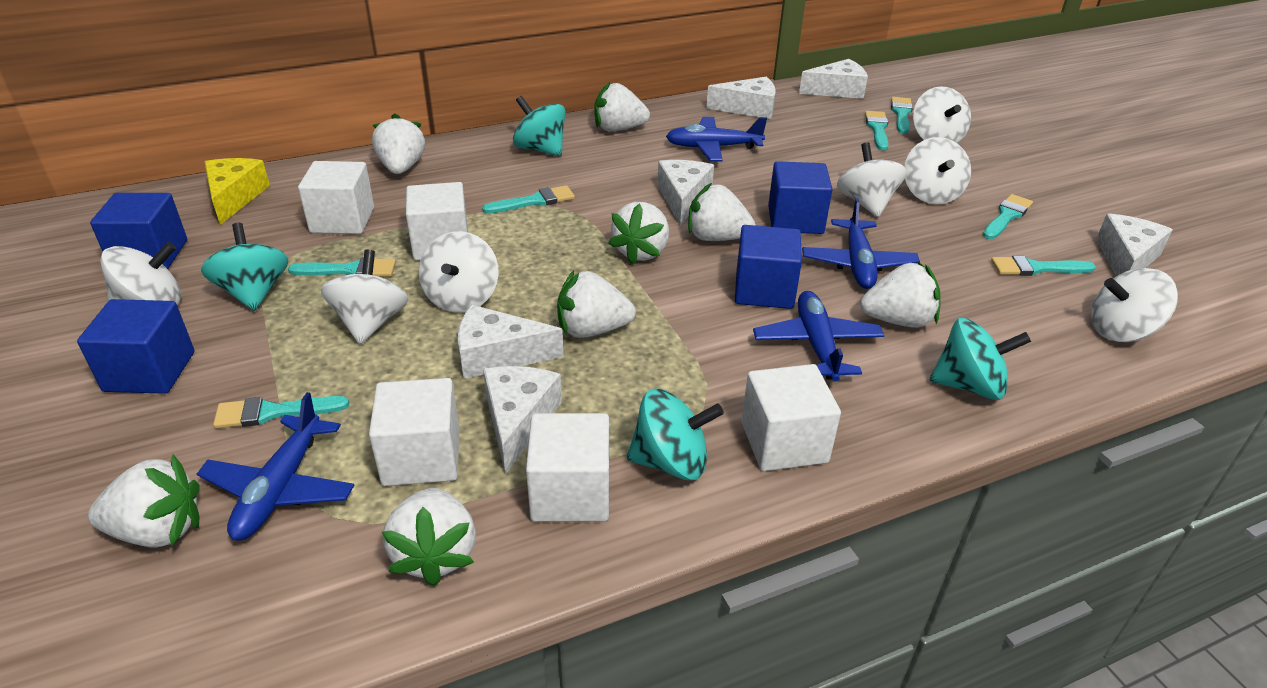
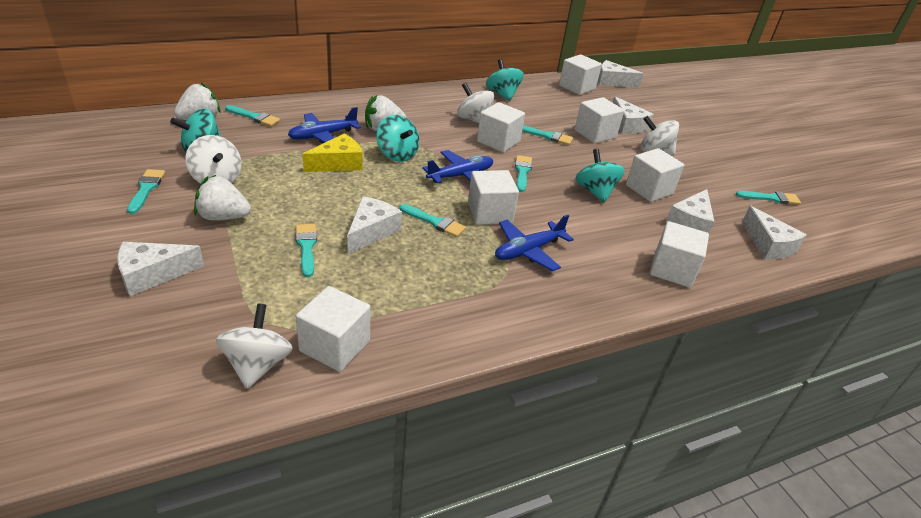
blue cube: [77,299,194,394] [90,193,187,269] [735,225,802,309] [768,161,833,234] = 4 -> none = 0
blue plane: [197,392,354,541] [666,117,767,162] [753,291,884,382] [802,198,920,289] = 4 -> [288,107,361,143] [422,150,493,184] [495,215,574,272] = 3
white cube: [298,161,374,234] [369,378,460,486] [406,182,468,261] [526,413,609,522] [741,364,841,471] = 5 -> [296,286,370,372] [468,170,519,225] [477,102,525,153] [559,54,602,95] [575,97,624,143] [626,148,684,202] [650,221,709,288] = 7
white spinning top: [100,242,181,305] [321,250,408,344] [419,231,499,313] [837,142,907,217] [904,137,971,205] [913,86,971,143] [1091,268,1178,342] = 7 -> [185,135,241,184] [216,304,293,389] [457,83,494,123] [641,116,679,156] = 4
white strawberry: [88,454,200,548] [372,113,425,174] [382,488,476,586] [557,271,636,338] [594,81,650,131] [608,202,669,265] [688,183,756,241] [860,261,940,328] = 8 -> [174,82,221,120] [194,175,251,221] [365,95,406,131] = 3

